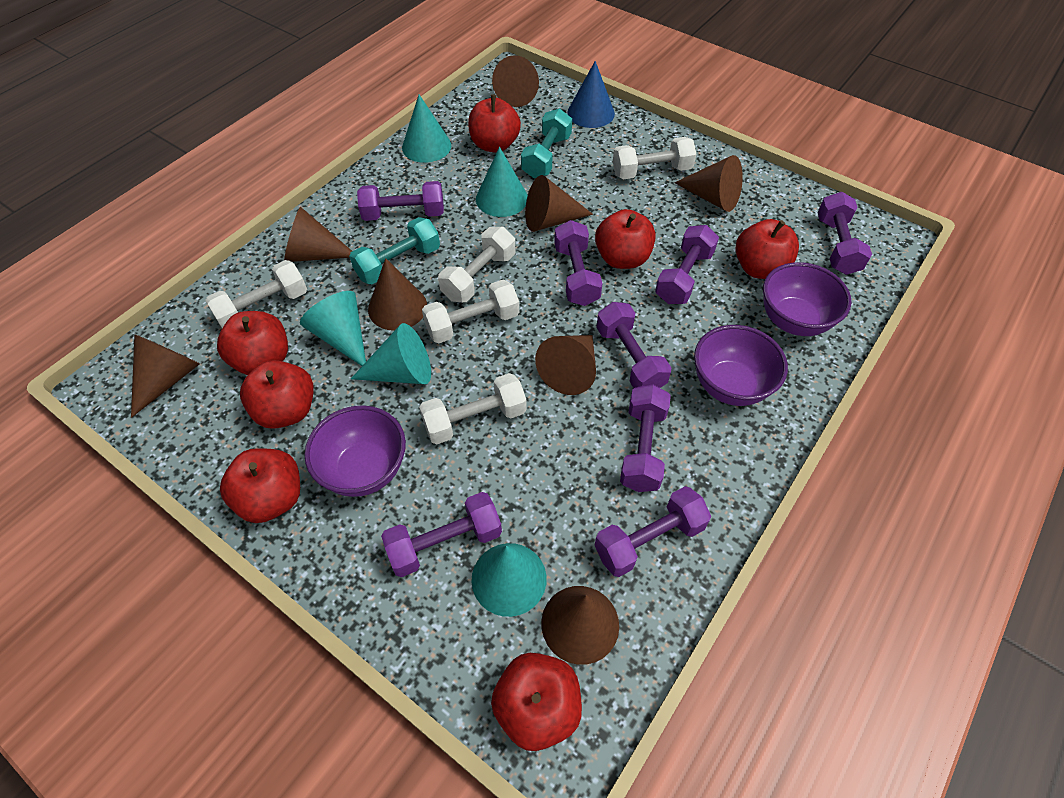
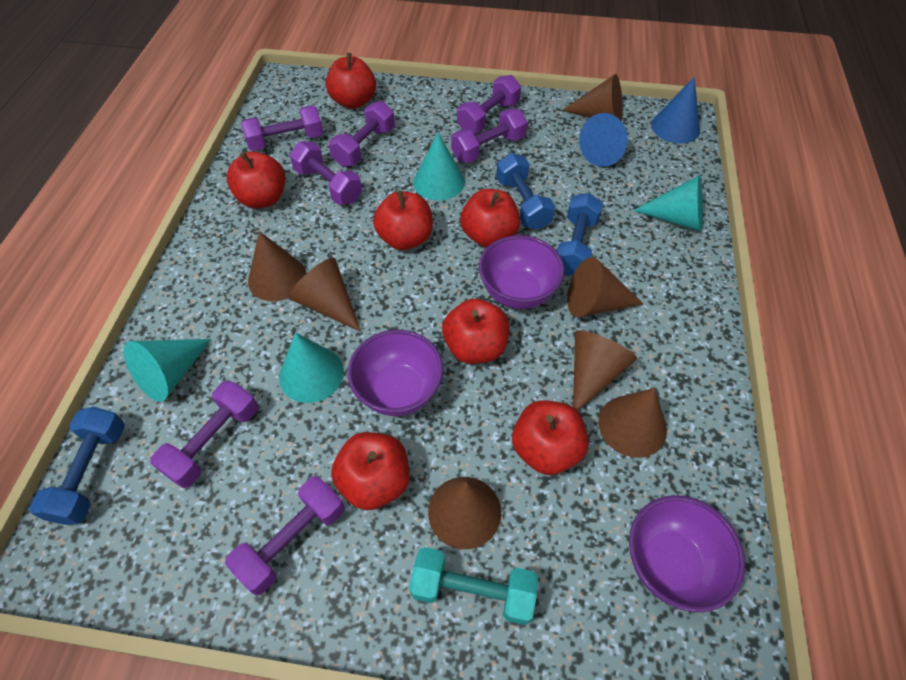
blue cone: [567,61,615,128] = 1 -> [579,113,628,167] [651,77,700,143] = 2
blue dumbbell: none = 0 -> [29,407,125,525] [496,153,555,230] [557,193,603,276] = 3
brown cone: [131,334,200,418] [284,207,352,262] [368,258,427,331] [492,55,539,107] [525,175,593,232] [535,335,596,395] [541,586,619,665] [674,155,743,212] = 8 -> [248,231,306,301] [288,258,361,331] [428,477,501,549] [562,74,623,122] [567,257,643,317] [573,330,637,411] [599,388,667,458] = 7
purple dumbbell: [357,181,444,221] [381,492,502,577] [554,220,602,306] [595,486,711,577] [596,302,672,388] [620,384,671,492] [655,225,719,304] [817,192,872,275] = 8 -> [150,381,258,488] [225,476,345,595] [241,105,323,151] [289,142,362,205] [329,101,395,167] [451,108,527,163] [457,75,521,133] = 7
turquoise cone: [300,291,366,366] [351,323,431,384] [402,95,451,163] [471,543,547,617] [476,147,528,217] = 5 -> [124,339,211,402] [279,333,344,403] [413,133,465,201] [633,175,703,232] = 4
turquoise dumbbell: [349,217,440,284] [521,108,572,178] = 2 -> [409,547,538,625] = 1
white dumbbell: [205,260,307,328] [419,373,527,444] [422,280,519,343] [438,227,515,302] [613,137,697,180] = 5 -> none = 0

